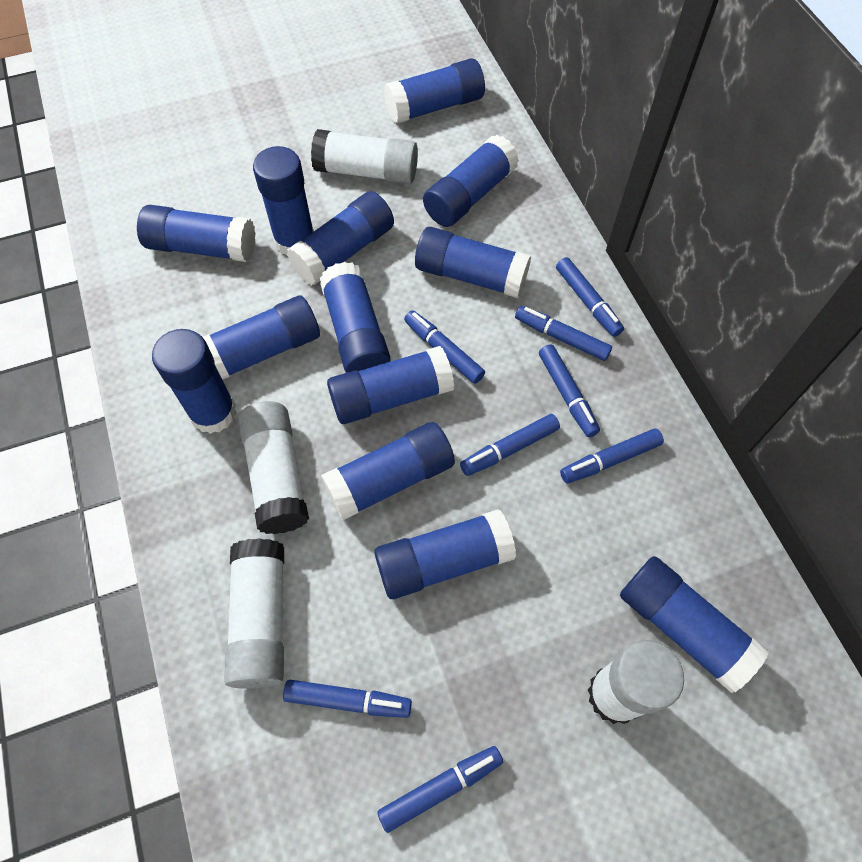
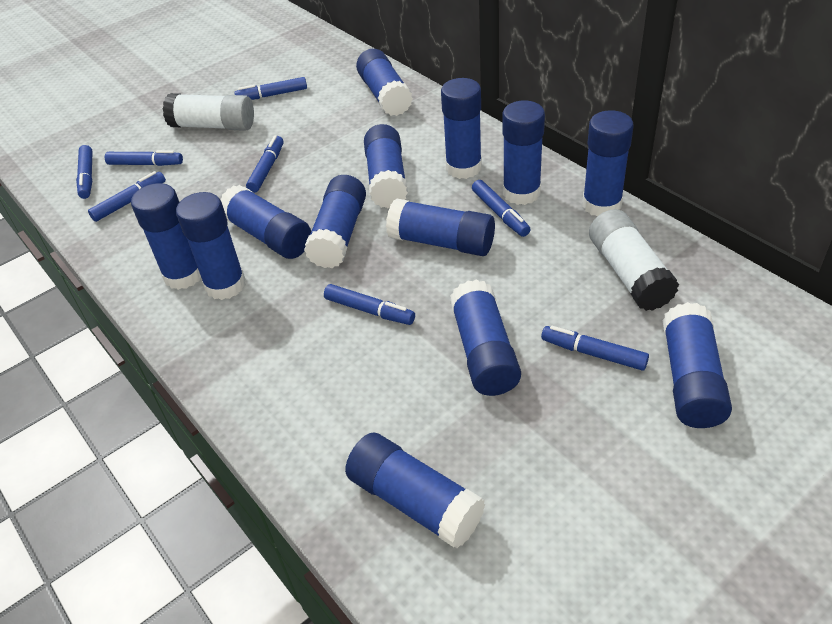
white glue stick: [224,538,284,689] [238,401,309,534] [311,129,418,184] [588,640,684,724] = 4 -> [163,93,254,131] [589,209,679,311] = 2

